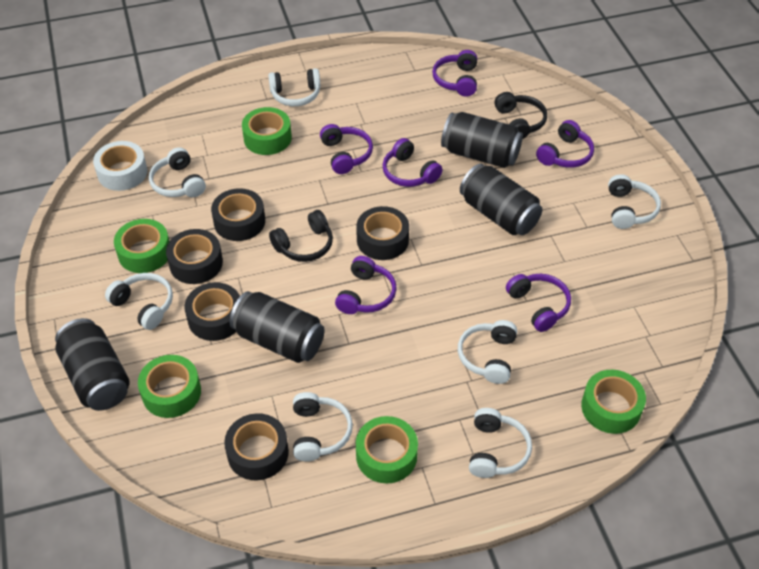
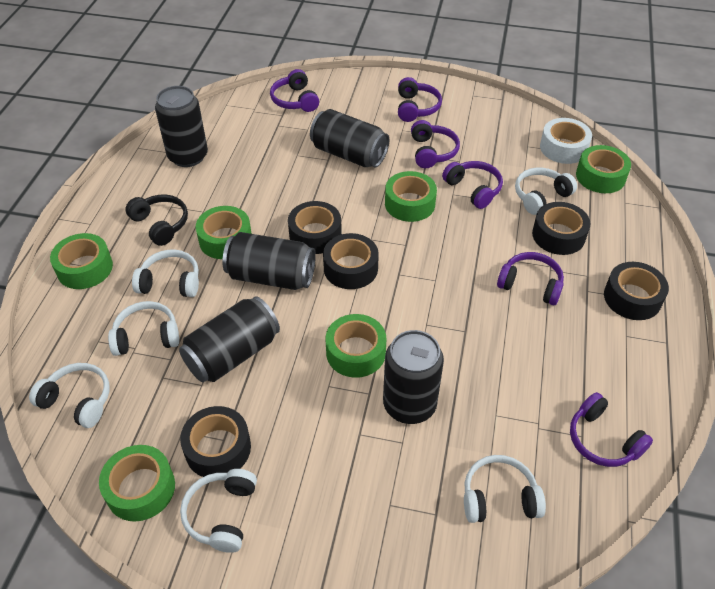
black can: [55,318,130,411] [230,291,325,363] [441,112,523,168] [460,164,542,235] = 4 -> [155,86,208,167] [179,296,280,382] [222,232,316,290] [310,109,389,168] [383,330,444,424] = 5
black headphones: [269,210,333,262] [494,92,547,139] = 2 -> [125,194,188,246] = 1
green tape: [114,219,169,273] [138,355,201,418] [242,107,292,155] [356,416,418,484] [581,370,646,434] = 5 -> [50,233,113,289] [99,445,175,521] [196,206,252,259] [326,314,386,378] [385,171,437,222] [576,145,631,193] = 6
white headphones: [105,273,173,330] [149,147,206,197] [268,68,320,106] [293,392,353,461] [458,320,517,384] [469,408,532,478] [608,174,661,229] = 7 -> [29,363,110,428] [108,301,179,356] [132,249,199,297] [180,469,257,553] [464,455,546,523] [515,168,577,215] = 6

